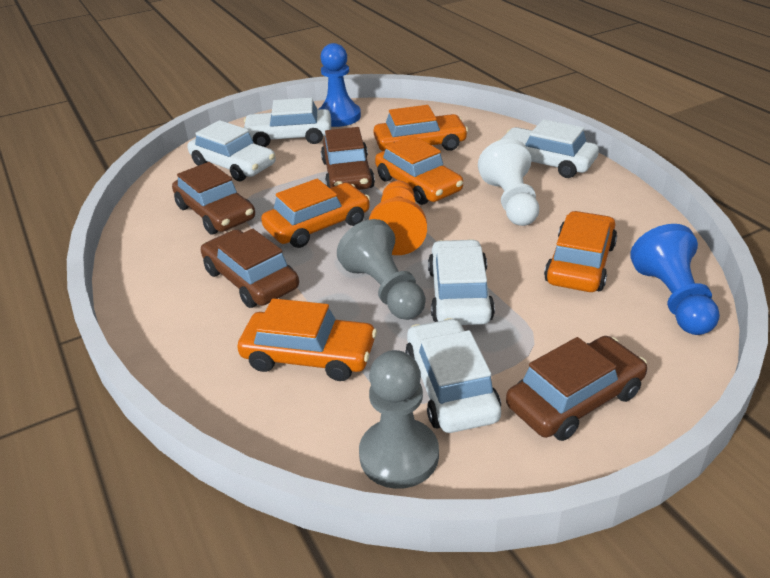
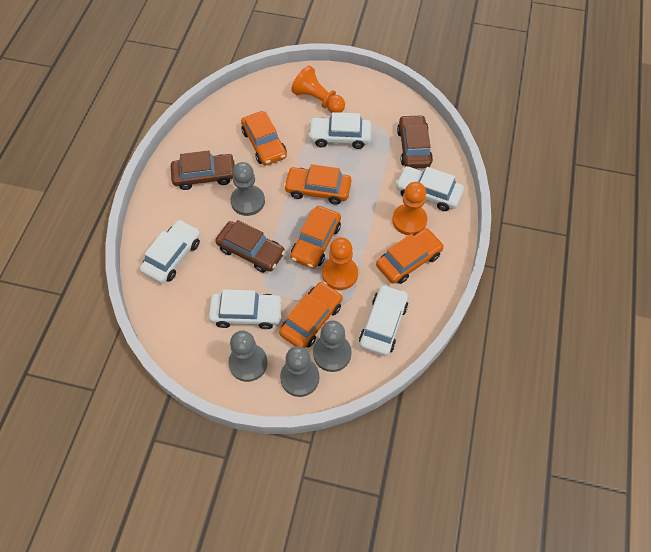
blue pawn: [318,43,361,127] [630,224,720,335] = 2 -> none = 0
brown car: [172,162,255,235] [201,229,299,308] [321,127,375,190] [506,336,647,441] = 4 -> [171,150,235,190] [215,220,285,273] [397,115,433,168] = 3
grey pawn: [337,219,426,320] [359,350,439,489] = 2 -> [228,331,268,382] [231,162,265,216] [280,346,319,397] [313,320,352,372] = 4
orange pawn: [369,181,427,255] = 1 -> [291,65,345,113] [322,237,358,290] [392,182,427,235] = 3
white pawn: [478,139,539,226] = 1 -> none = 0

